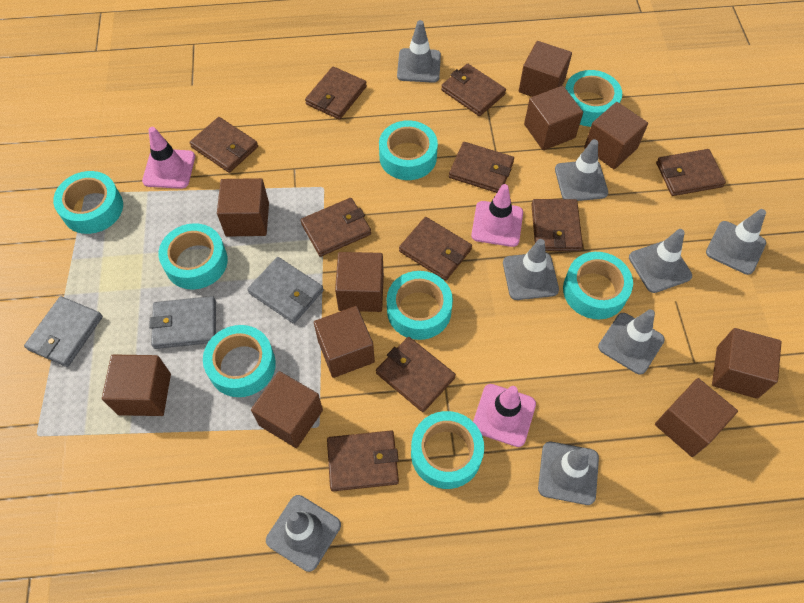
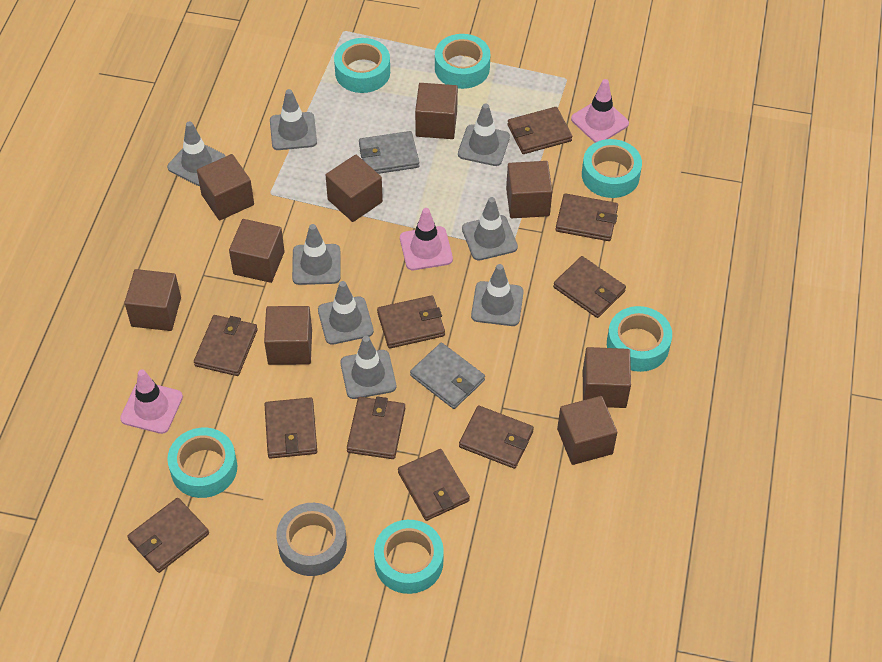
brown cube: [102,354,171,416] [217,178,269,237] [251,371,323,448] [314,306,375,378] [335,252,384,312] [519,41,572,97] [524,86,583,150] [584,102,648,169] [655,378,738,457] [712,328,782,399] = 10 -> [124,269,181,331] [197,154,254,221] [229,219,284,283] [264,306,312,365] [326,155,383,222] [415,83,458,139] [506,161,552,218] [557,396,617,465] [583,347,631,408] = 9
grey tape: none = 0 -> [276,503,347,576] = 1
grey wallet: [24,296,103,367] [149,296,216,349] [247,257,324,324] = 3 -> [359,131,419,174] [410,343,485,409] = 2
turquoise tape: [53,171,123,234] [158,223,228,290] [203,325,276,397] [379,120,438,180] [387,271,453,340] [411,411,484,489] [563,252,633,319] [565,70,622,127] = 8 -> [167,428,237,498] [334,38,390,93] [374,520,444,594] [435,34,491,89] [582,139,642,198] [607,306,672,372] = 6

